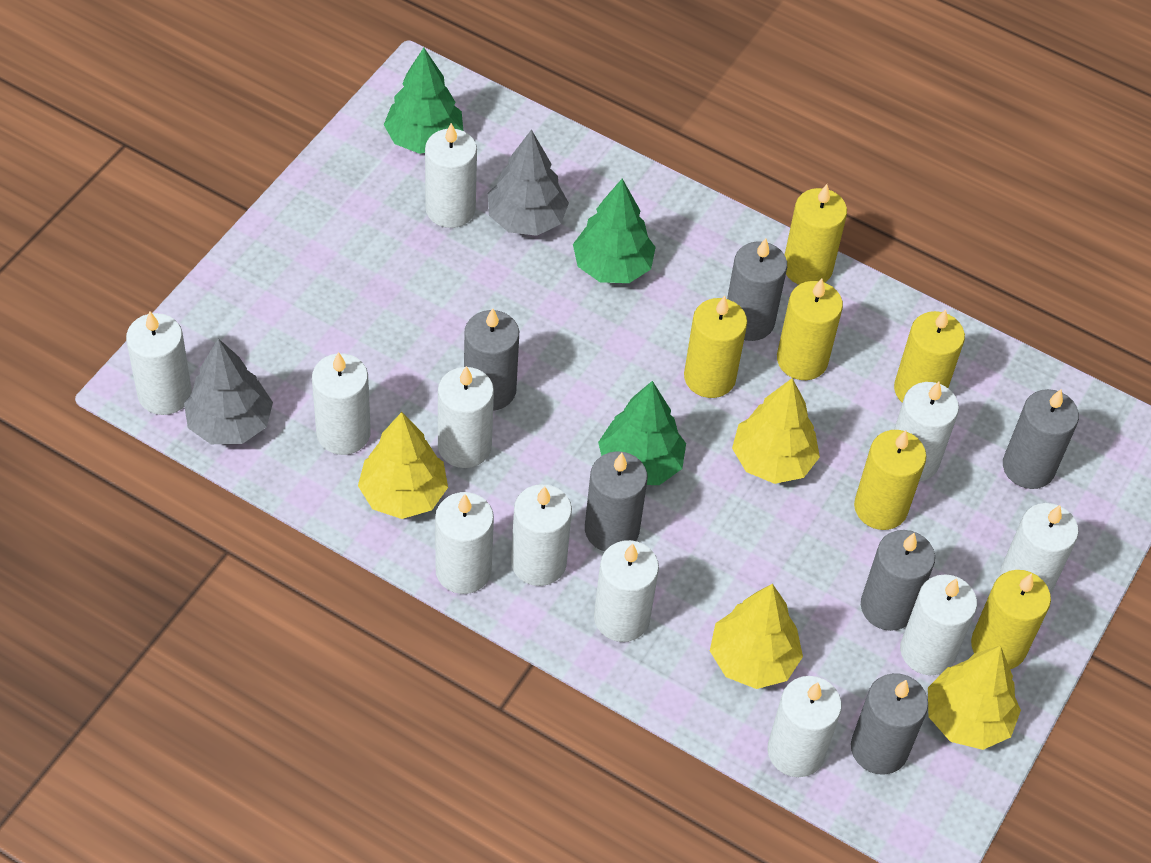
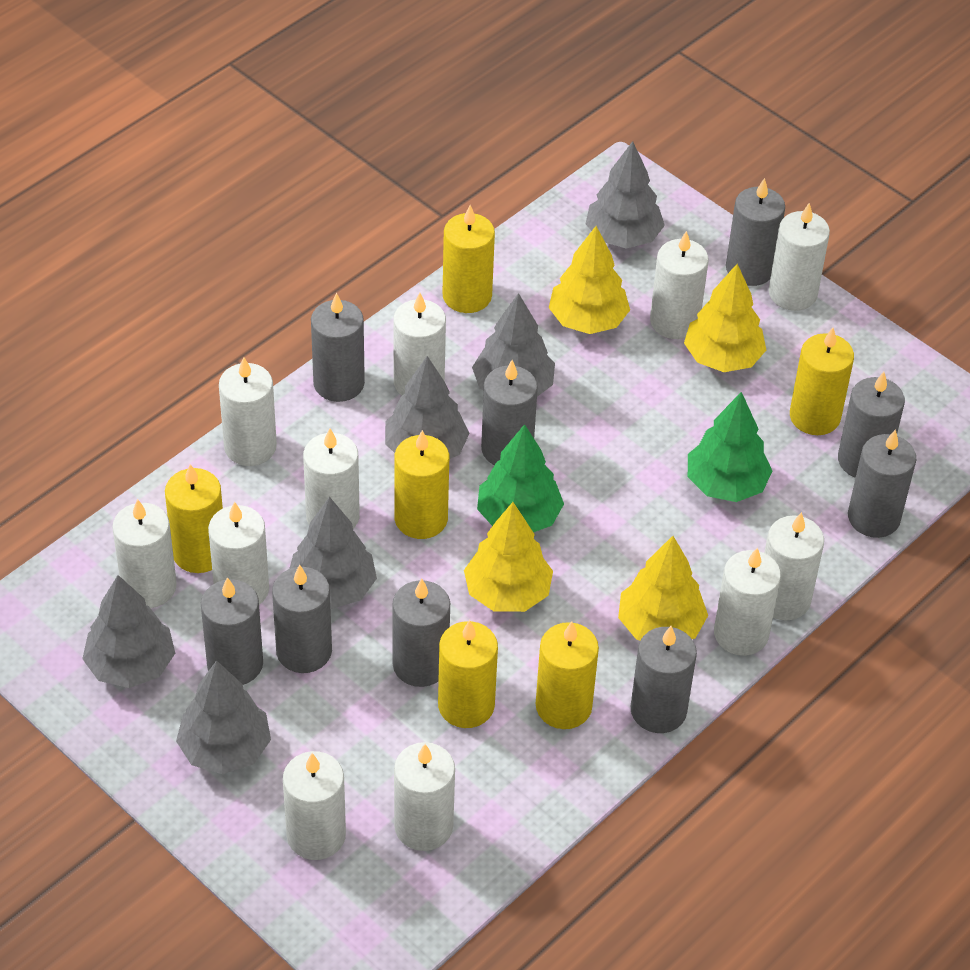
green tree: [384,48,463,154] [573,179,656,283] [598,381,686,485] = 3 -> [477,424,564,532] [688,392,772,502] = 2
grey candle: [464,308,519,411] [585,451,647,551] [727,238,787,341] [851,673,928,775] [861,530,935,631] [1003,389,1079,489] = 6 -> [201,577,263,685] [272,565,332,673] [311,293,365,402] [392,579,450,687] [481,360,537,465] [631,626,697,733] [726,178,785,286] [838,372,905,478] [848,429,916,538] = 9
grey tree: [184,339,273,444] [488,129,569,236] = 2 -> [82,575,175,688] [176,660,271,774] [289,497,377,609] [385,356,470,459] [472,293,555,397] [586,141,665,249] = 6

